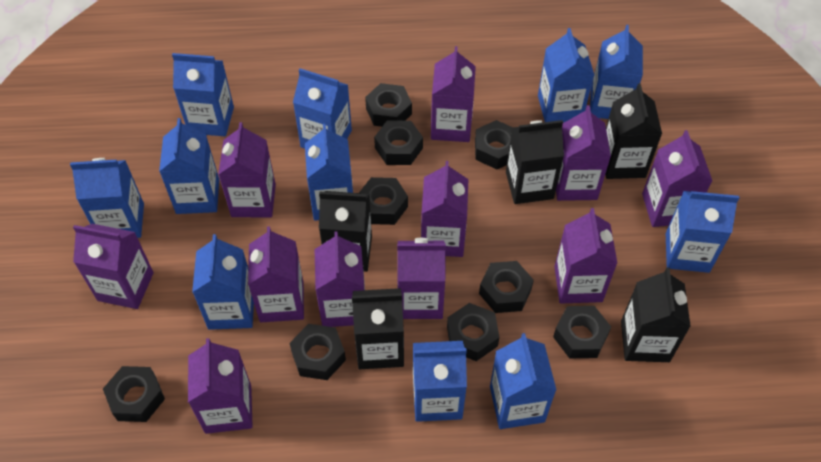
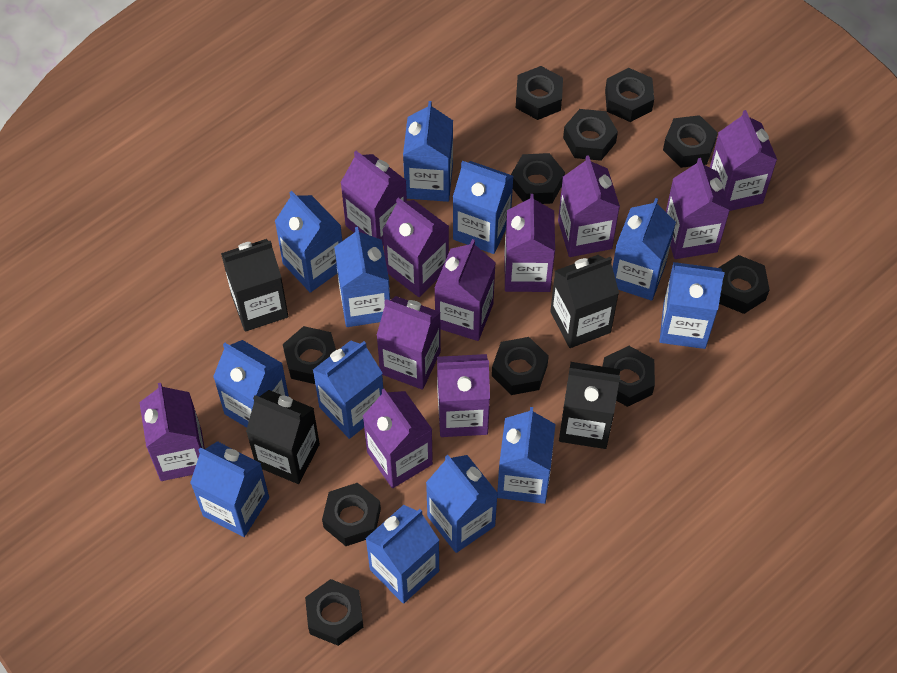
black carton: [319,191,372,272] [352,288,404,369] [506,120,564,204] [605,83,662,179] [621,267,691,362] = 5 -> [221,239,288,331] [246,390,320,484] [550,255,619,348] [559,362,620,449] = 4
black nut: [103,366,165,422] [289,324,346,380] [359,177,408,225] [365,83,412,127] [374,121,423,165] [447,303,499,361] [475,120,513,169] [479,261,534,313] [553,306,611,359] = 9 -> [283,326,336,384] [305,579,363,646] [322,483,381,546] [492,337,549,395] [511,153,565,204] [516,66,563,120] [563,109,618,161] [602,346,655,407] [605,68,654,122] [663,115,718,168] [718,255,770,314] = 11
blue carton: [70,158,144,238] [159,118,219,214] [172,53,234,136] [192,234,254,330] [293,68,352,149] [305,124,353,221] [413,341,467,422] [490,333,556,429] [538,28,594,122] [590,25,643,119] [666,191,739,273] = 11 -> [190,441,269,537] [213,340,289,427] [275,191,342,293] [313,340,383,439] [334,227,390,327] [365,505,439,604] [403,101,453,202] [426,455,498,553] [453,161,514,254] [497,407,555,504] [612,198,676,301] [659,262,725,349] = 12

